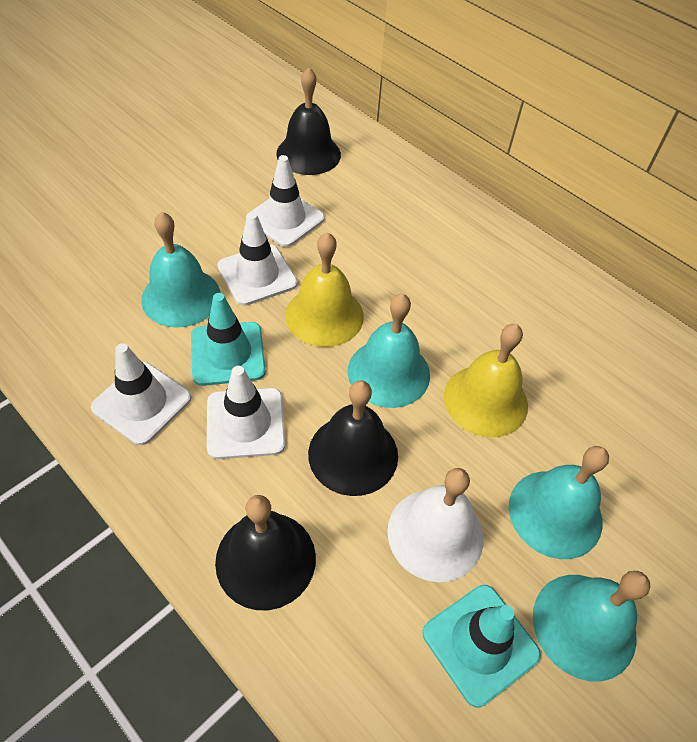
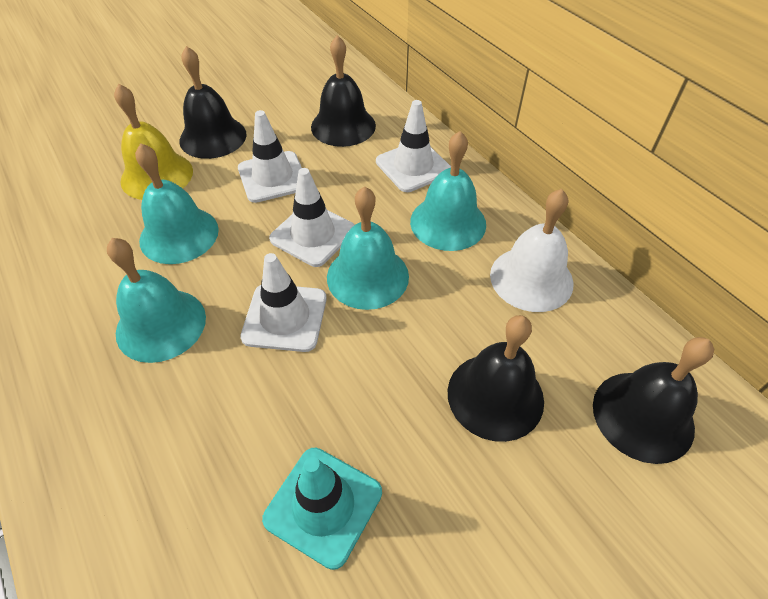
black bell: [215,495,316,610] [276,67,341,175] [308,380,398,496] = 3 -> [179,46,247,159] [311,35,376,147] [448,315,544,442] [593,337,714,464] = 4
turquoise traffic cone: [191,293,266,386] [423,585,541,707] = 2 -> [262,448,382,570] = 1
yellow bell: [285,232,364,347] [444,324,528,437] = 2 -> [114,84,193,200] = 1

